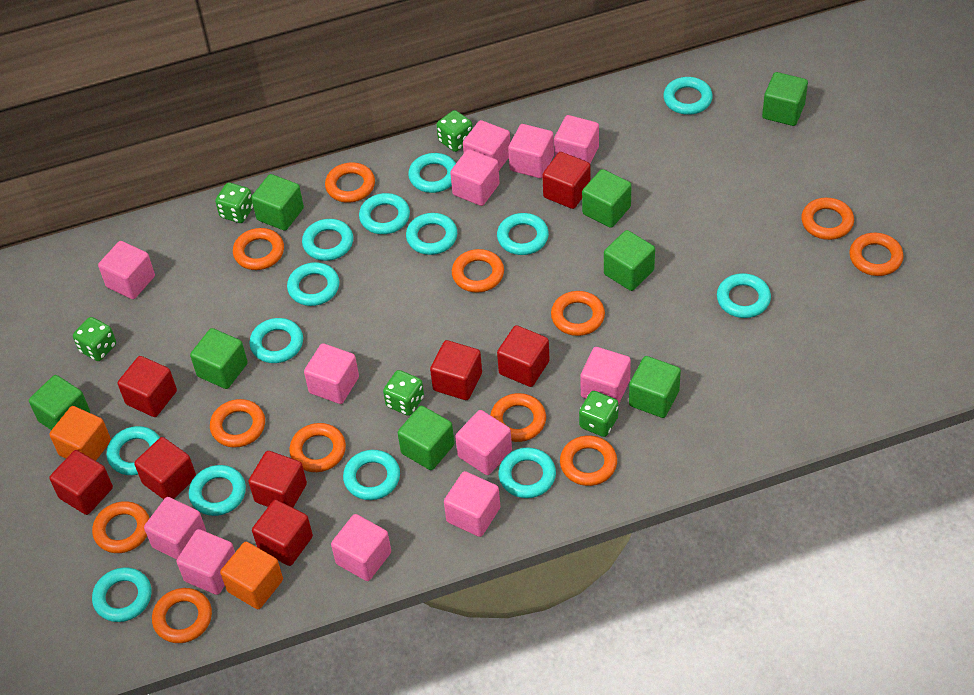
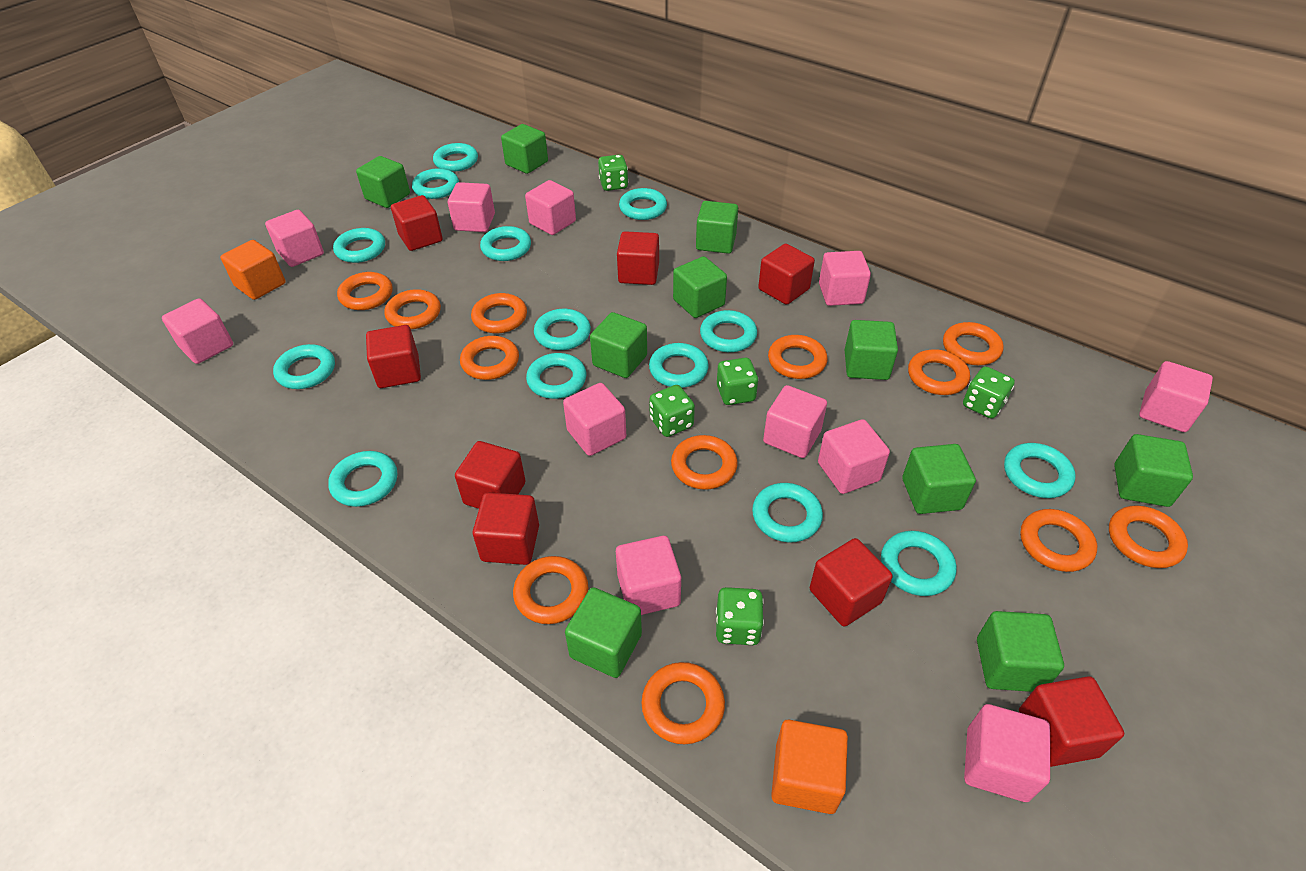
green cube: [29,375,90,430] [190,328,248,389] [251,174,304,231] [398,406,454,470] [582,169,631,228] [604,230,655,291] [629,356,681,418] [762,72,808,126] = 8 -> [356,156,410,208] [501,124,548,174] [565,587,642,678] [590,312,647,378] [673,256,727,318] [696,201,738,254] [845,320,898,380] [902,444,976,514] [977,611,1064,692] [1114,434,1193,507] = 10
pink cube: [98,241,155,299] [144,497,207,560] [176,529,235,595] [304,343,359,404] [331,514,391,581] [444,471,500,537] [450,149,500,206] [455,410,512,475] [463,120,510,170] [508,124,554,178] [554,115,599,164] [580,347,631,405] = 12 -> [162,298,233,364] [265,210,324,267] [448,182,495,232] [525,180,576,235] [563,383,626,456] [616,536,681,615] [763,385,827,458] [818,419,890,494] [819,251,871,306] [964,704,1050,802] [1139,361,1213,432] = 11

